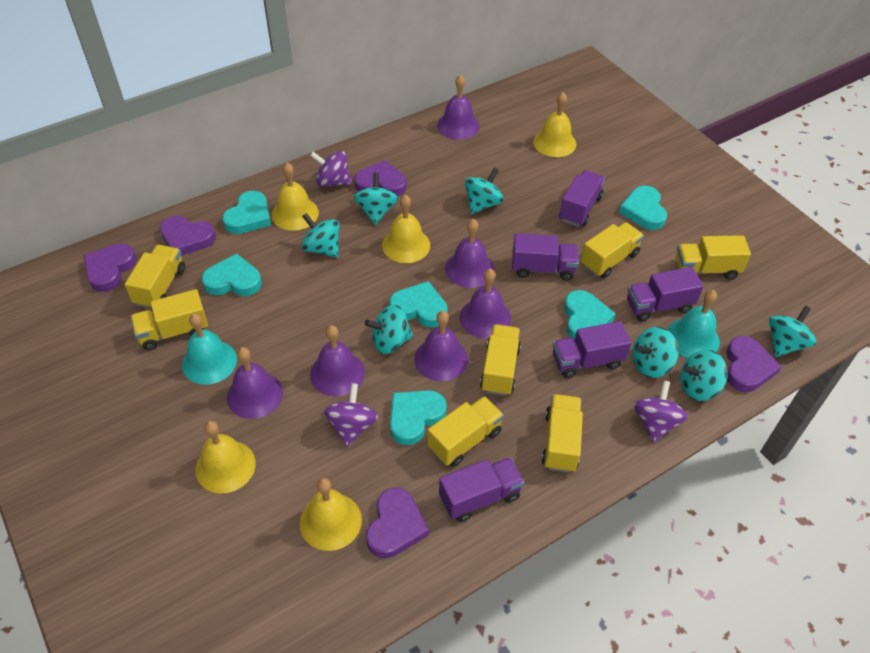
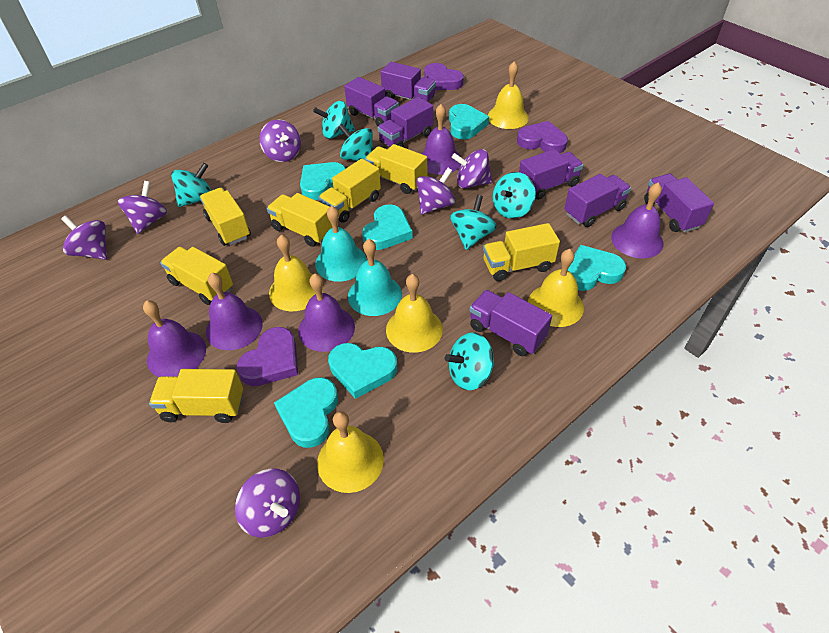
purple bell: [227,347,283,419] [310,325,365,397] [414,311,468,381] [437,75,479,140] [445,219,494,288] [460,269,511,339] = 6 -> [143,300,206,377] [206,273,263,350] [298,274,355,352] [422,104,461,175] [611,183,663,258] = 5
purple heart: [83,243,137,292] [160,216,216,256] [354,160,407,196] [366,487,429,558] [726,336,782,392] = 5 -> [237,327,298,386] [424,63,464,90] [517,121,568,153] = 3
purple spinning top: [310,151,352,187] [324,383,378,447] [633,381,688,443] = 3 -> [61,215,107,260] [118,181,167,234] [235,469,300,538] [259,120,301,162] [416,168,456,215] [452,149,493,189] = 6
purple truck: [439,457,524,522] [512,233,579,281] [553,321,631,378] [559,170,605,227] [627,267,704,321] = 5 -> [344,77,399,126] [377,97,433,147] [381,62,436,102] [469,290,552,356] [519,149,583,200] [564,174,631,227] [644,174,714,233] = 7
turquoise spinning top: [302,213,340,258] [354,173,398,225] [365,305,413,354] [465,168,504,214] [632,327,679,378] [680,350,728,401] [769,306,816,357] = 7 -> [171,163,211,207] [313,101,355,139] [338,124,373,161] [445,332,495,390] [450,195,497,250] [493,172,536,219] = 6

